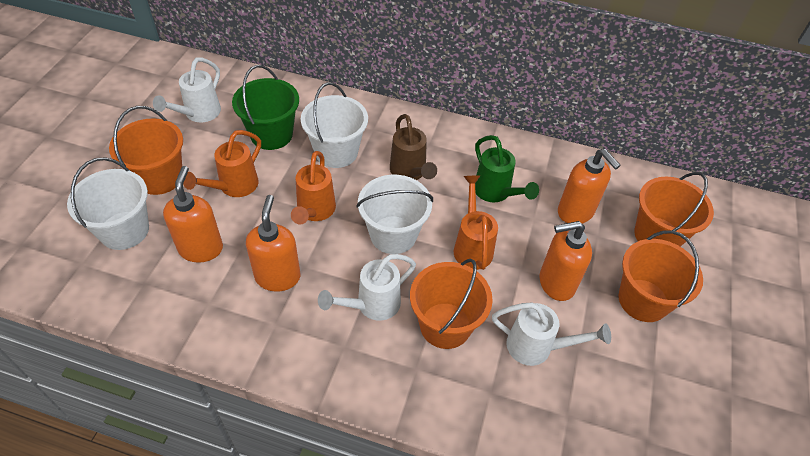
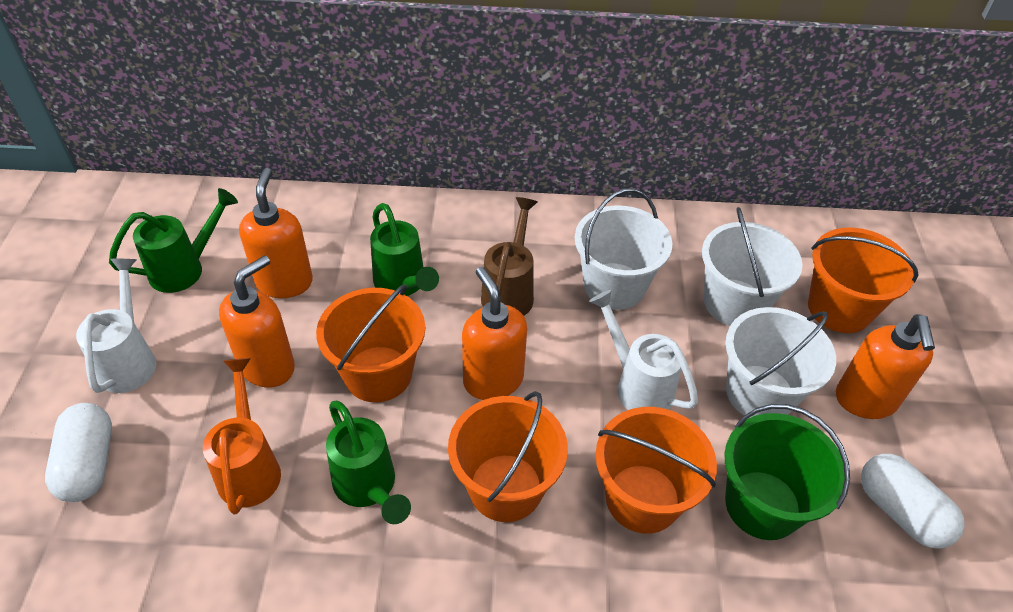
green watering can: [475,135,539,202] = 1 -> [109,188,238,293] [326,401,411,524] [370,203,439,296] = 3
orange watering can: [183,130,261,197] [291,151,336,224] [454,175,498,270] = 3 -> [203,358,281,514] = 1
white capsule: none = 0 -> [45,403,112,502] [861,454,965,549] = 2
white watering can: [153,57,221,122] [318,254,416,321] [492,302,611,366] = 3 -> [76,259,156,393] [589,290,698,410] = 2

